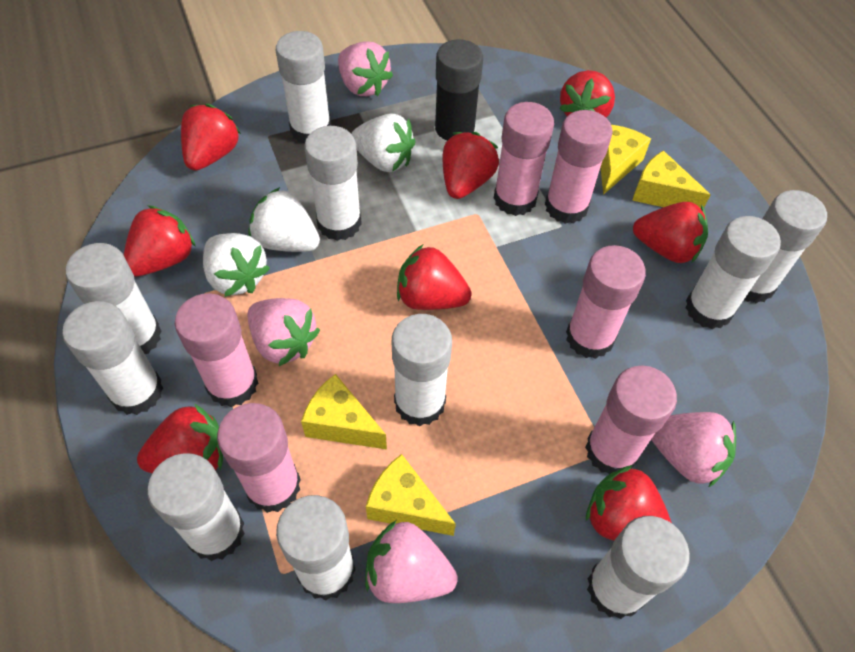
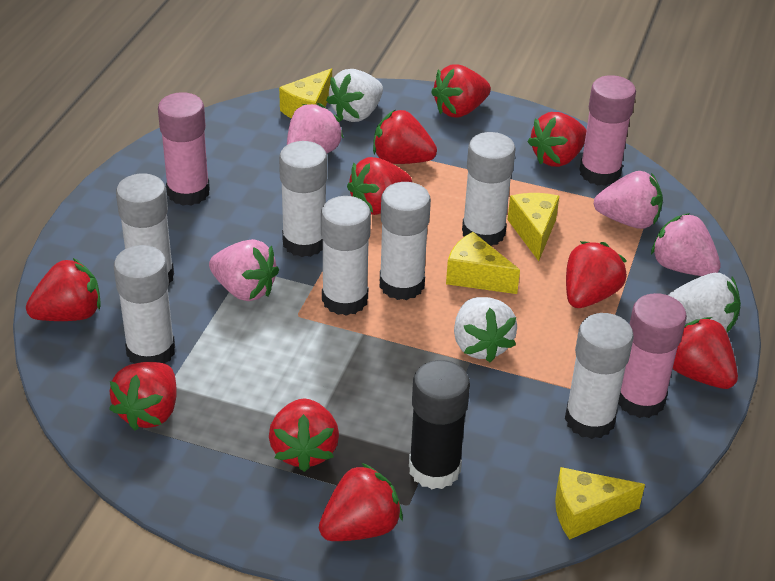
pink glue stick: [175,293,258,407] [217,403,301,513] [494,102,554,216] [545,110,612,224] [566,245,646,359] [585,366,677,474] = 6 -> [158,92,210,206] [579,75,636,186] [618,293,687,418] = 3
red strawberry: [124,205,196,277] [137,403,223,473] [181,104,241,171] [397,245,472,310] [443,132,499,199] [559,70,615,117] [586,465,672,541] [633,202,708,263] = 8 -> [26,258,101,321] [109,362,177,430] [269,398,339,472] [319,463,403,541] [347,157,412,215] [373,110,437,164] [431,64,491,118] [528,112,587,167] [566,241,627,308] [673,317,738,389] = 10
white glue stick: [62,301,163,415] [66,243,162,354] [147,453,245,561] [276,31,331,144] [276,495,356,601] [304,126,362,241] [392,314,452,426] [587,516,690,619] [685,216,781,329] [744,190,827,303] = 10 -> [114,245,175,364] [116,173,174,284] [279,141,327,257] [321,196,371,316] [380,182,431,300] [462,132,516,246] [565,313,634,439] = 7

